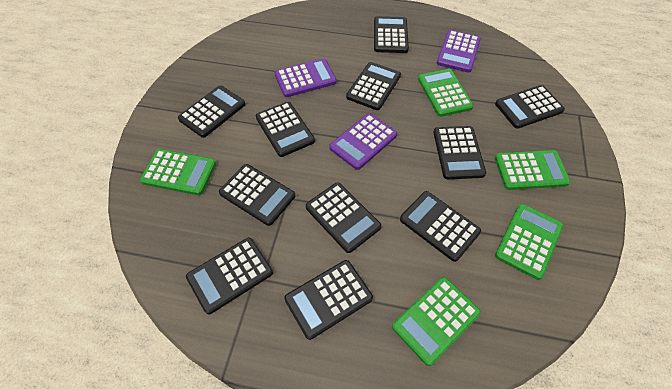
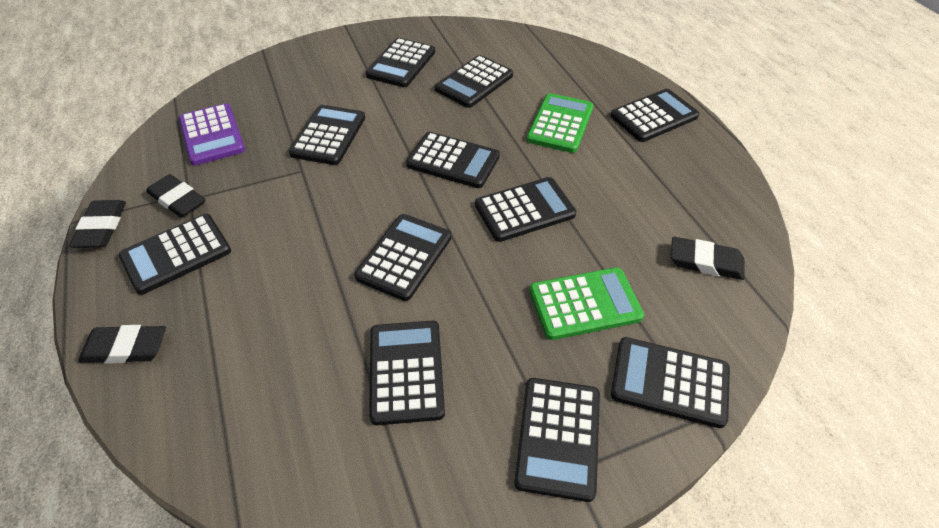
black eraser: none = 0 -> [69,200,126,248] [78,325,166,364] [146,174,206,218] [671,237,745,280] = 4
green calculator: [140,149,216,195] [392,277,481,366] [418,69,474,117] [495,150,570,190] [495,204,563,280] = 5 -> [526,93,593,153] [529,267,644,340] = 2
purple calculator: [275,58,337,97] [329,114,397,170] [437,30,481,73] = 3 -> [179,103,245,166] = 1

